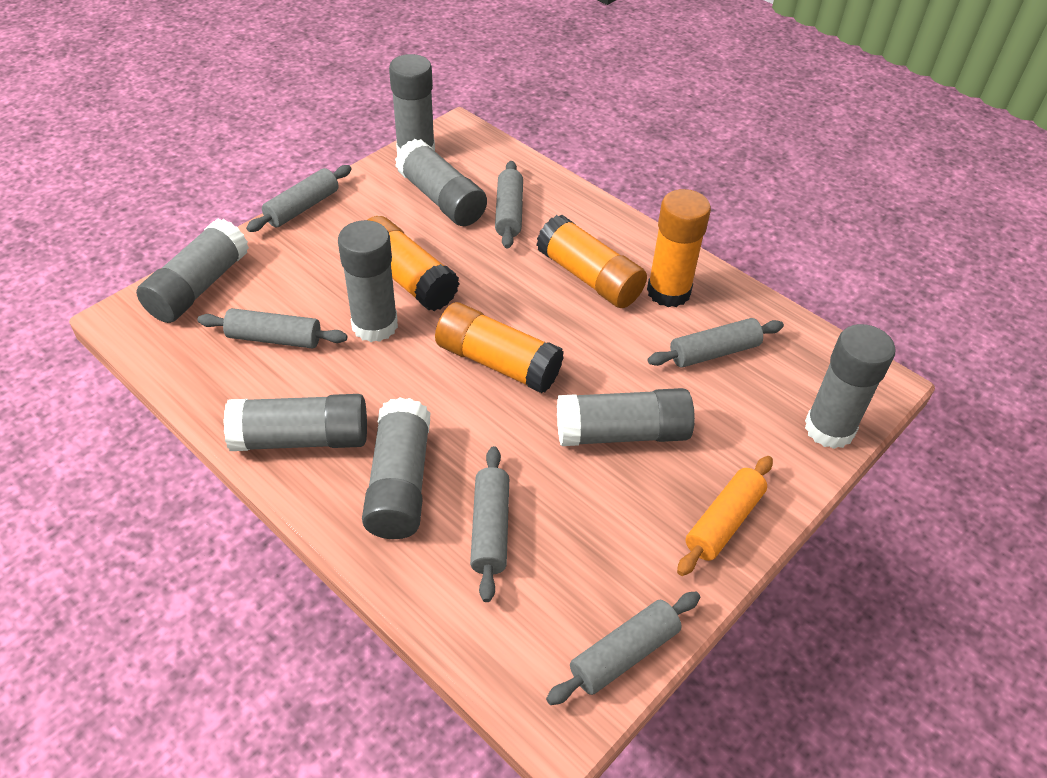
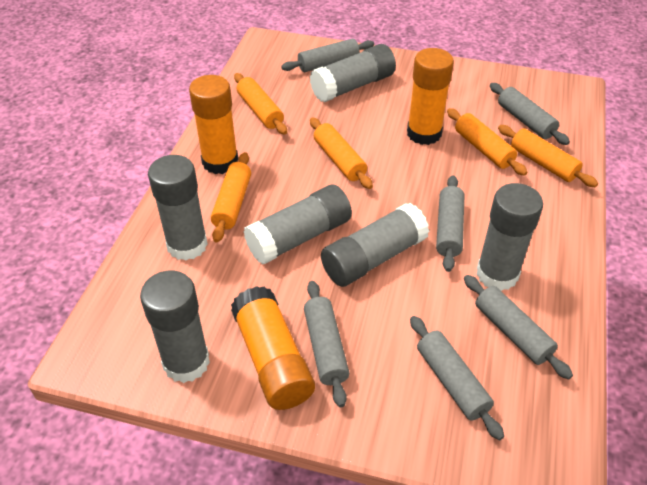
grey glue stick: [136,219,249,323] [223,394,367,451] [338,220,398,342] [362,397,430,539] [389,54,435,152] [395,139,487,226] [557,388,695,446] [805,324,895,449] = 8 -> [140,271,210,383] [148,155,208,261] [243,185,352,265] [310,44,396,102] [321,203,429,287] [476,183,543,291] = 6
orange glue stick: [368,216,459,311] [435,302,564,393] [536,215,647,308] [647,189,711,307] = 4 -> [189,75,238,174] [231,286,315,410] [407,48,454,145] = 3
orange rolling pin: [677,456,773,576] = 1 -> [211,152,251,243] [234,73,287,135] [310,118,373,189] [447,108,528,176] [498,125,598,187] = 5

